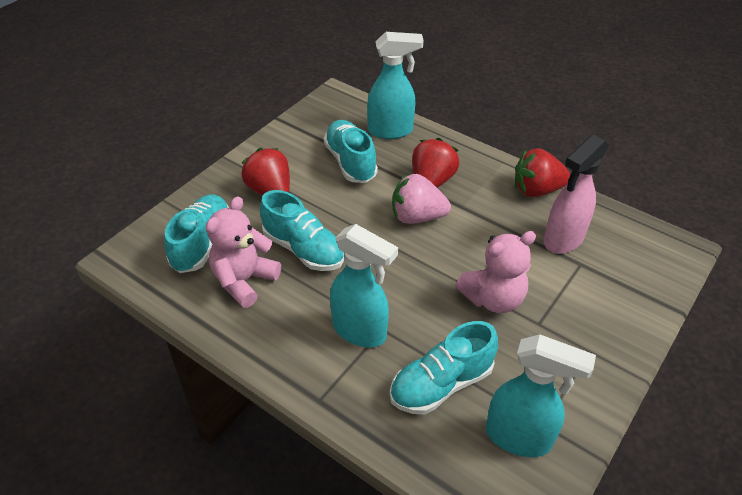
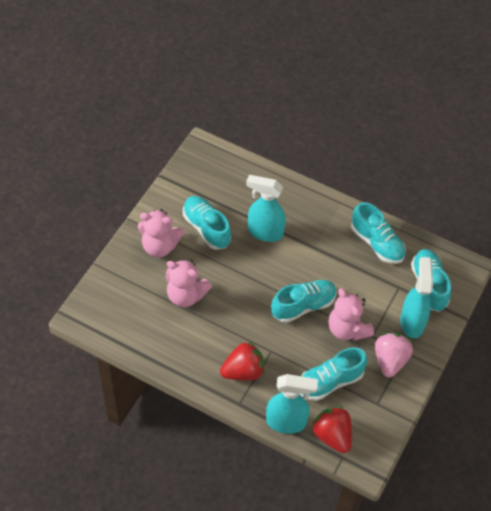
pink spray bottle: [544,135,609,254] = 1 -> none = 0
pink teddy bear: [206,196,281,308] [455,231,536,313] = 2 -> [138,209,184,257] [166,259,212,307] [328,288,374,341] = 3
red strawberry: [241,148,290,196] [412,138,459,188] [515,148,571,197] = 3 -> [220,341,265,380] [312,406,352,453] = 2
turquoise shoe: [164,194,229,273] [260,190,344,271] [324,120,378,183] [390,321,498,414] = 4 -> [183,196,231,250] [271,280,337,323] [300,347,367,401] [351,202,406,264] [411,249,451,312] = 5

